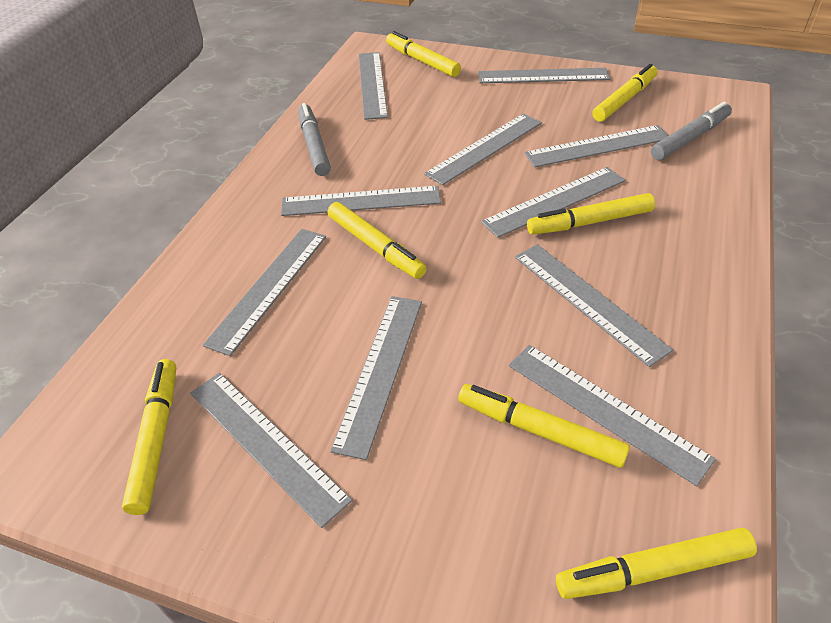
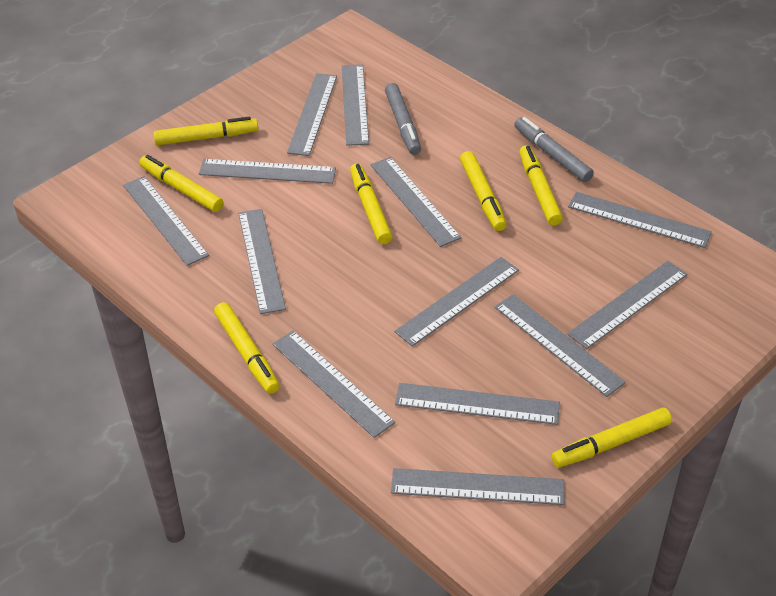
grey ruler: [190,373,352,528] [203,229,326,356] [281,186,441,216] [330,296,422,460] [359,52,388,120] [424,114,542,185] [478,68,610,83] [481,167,625,238] [509,345,716,486] [515,244,673,367] [525,125,668,167] = 11 -> [123,176,209,266] [199,159,336,184] [238,209,286,314] [273,330,395,438] [287,73,337,156] [342,64,369,146] [371,157,461,247] [391,468,565,505] [394,257,519,347] [395,383,560,425] [495,294,626,397] [567,261,687,349] [568,192,712,248] = 13

